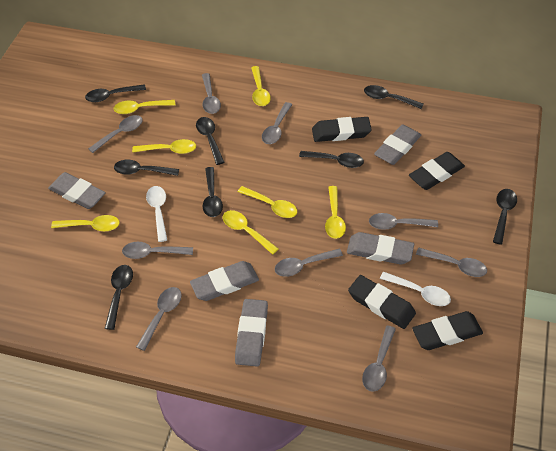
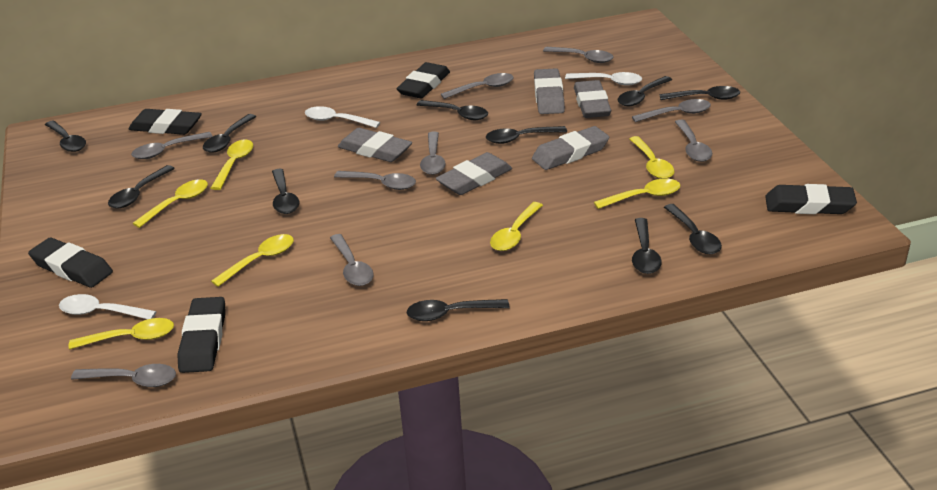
black eraser: [312,117,372,142] [348,275,416,329] [409,152,465,190] [412,311,483,350] = 4 -> [28,237,113,288] [128,109,202,135] [177,297,226,373] [397,62,450,99] [765,184,857,214] = 5
black spoon: [85,84,146,102] [105,265,133,330] [114,160,179,176] [196,117,224,165] [203,167,223,217] [299,151,364,168] [364,85,423,109] [493,189,517,245] = 8 -> [45,121,86,152] [108,165,175,209] [203,114,257,153] [272,169,300,214] [407,299,510,321] [417,100,488,120] [486,126,567,144] [618,76,672,106] [632,218,662,274] [659,86,740,100] [664,204,722,254] = 11
white spoon: [146,186,167,242] [380,272,451,306] = 2 -> [59,294,157,319] [305,106,380,128] [565,72,642,86] = 3

